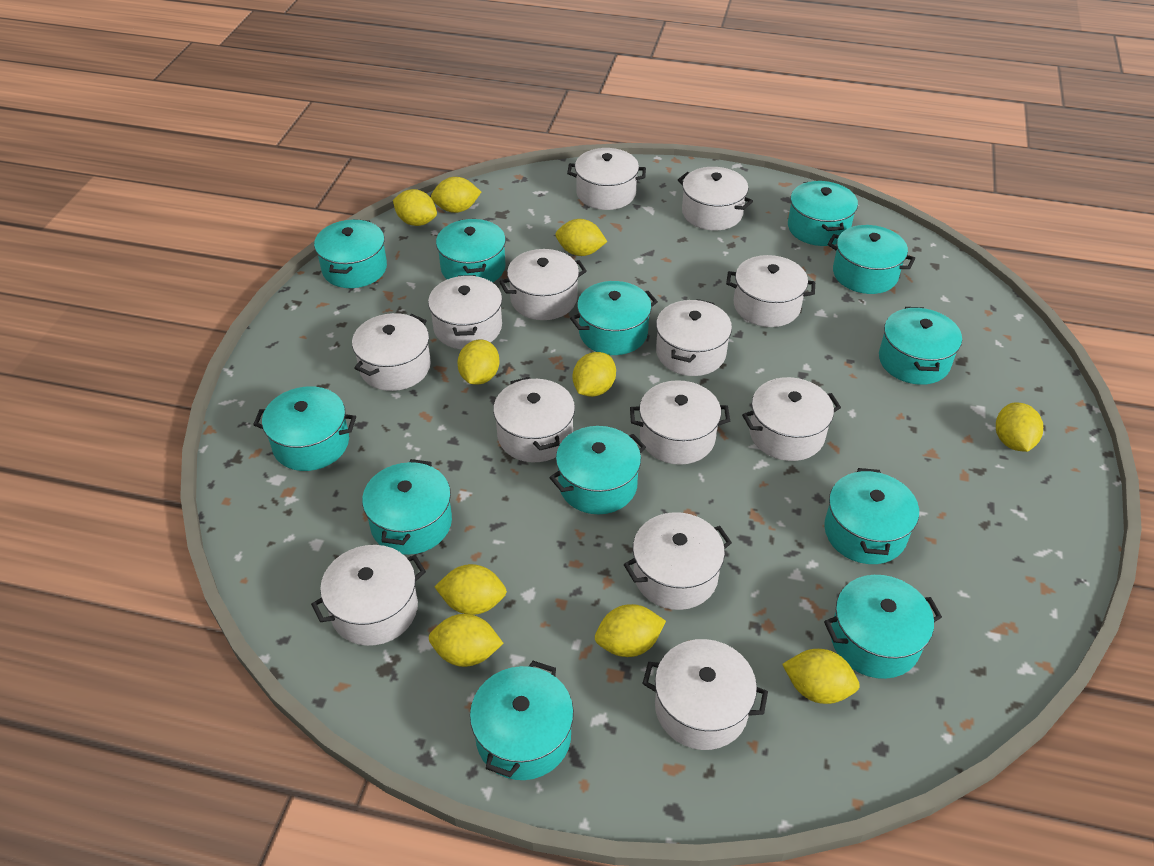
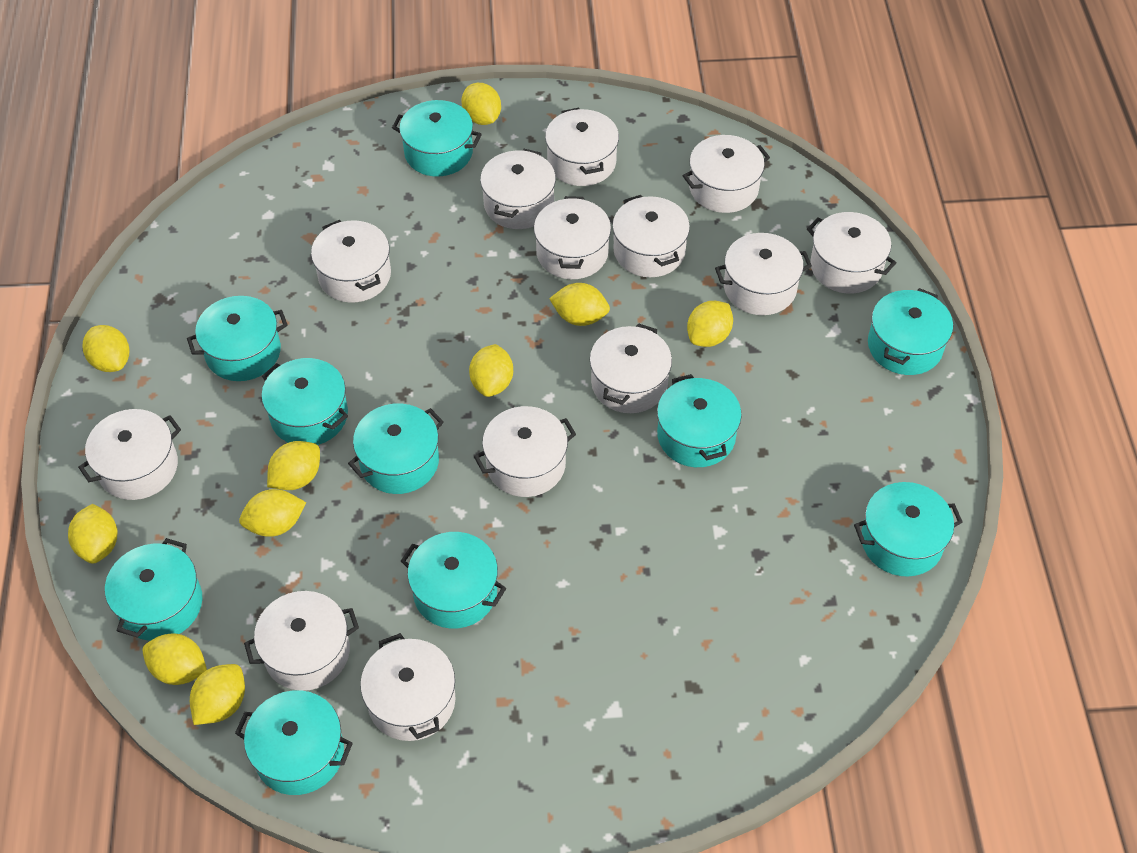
turquoise pot: [253,386,356,471] [314,219,387,288] [362,459,452,555] [436,219,506,283] [470,661,574,780] [550,426,646,514] [570,281,658,355] [788,181,858,246] [824,468,919,564] [824,575,942,679] [828,225,915,294] [879,307,962,385] = 12 -> [105,538,202,641] [187,296,288,381] [235,690,353,795] [262,358,348,445] [348,403,444,494] [392,100,482,176] [401,532,506,629] [657,374,742,467] [854,482,963,577] [868,288,953,375] = 10

